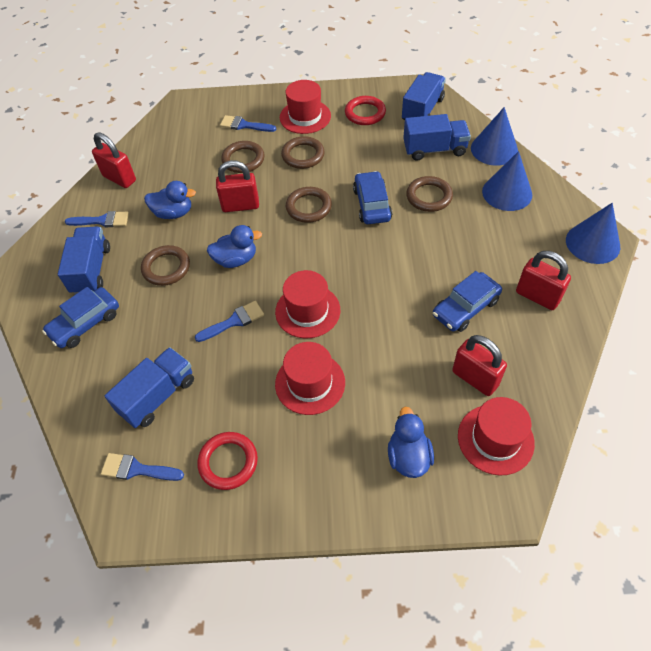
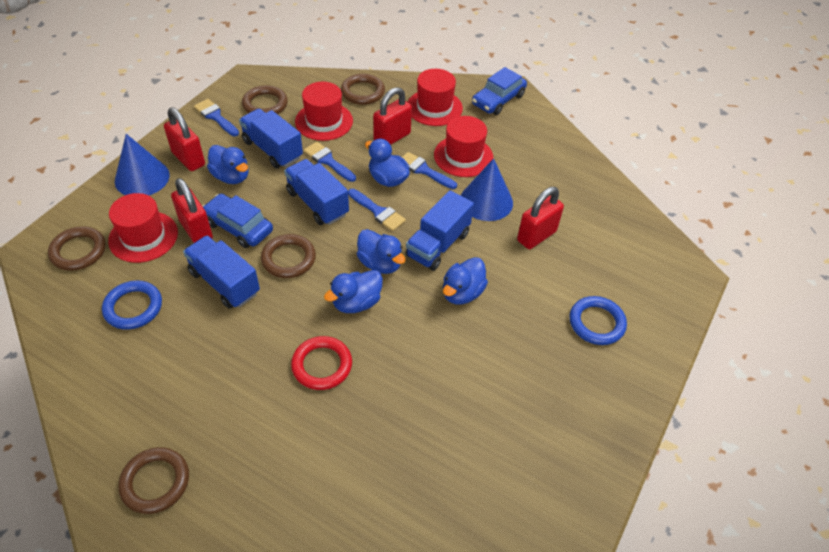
blue car: [42,287,119,348] [353,171,392,224] [433,271,502,332] = 3 -> [202,194,273,248] [472,67,527,115] = 2
blue cone: [471,107,518,166] [482,151,532,211] [566,203,620,264] = 3 -> [115,134,170,196] [461,158,513,221] = 2
blue duck: [144,181,196,219] [207,225,262,268] [388,407,434,478] = 3 -> [207,145,249,184] [324,270,383,313] [357,229,406,274] [365,139,410,187] [443,257,488,305] = 5
blue ring: none = 0 -> [102,281,162,330] [570,296,627,345] = 2
red ring: [197,432,258,490] [345,96,386,125] = 2 -> [291,336,352,390] = 1

